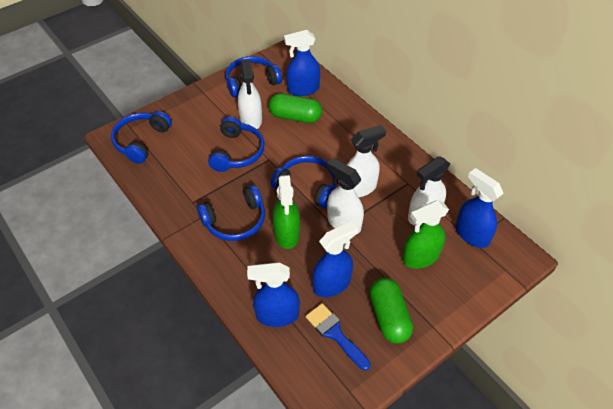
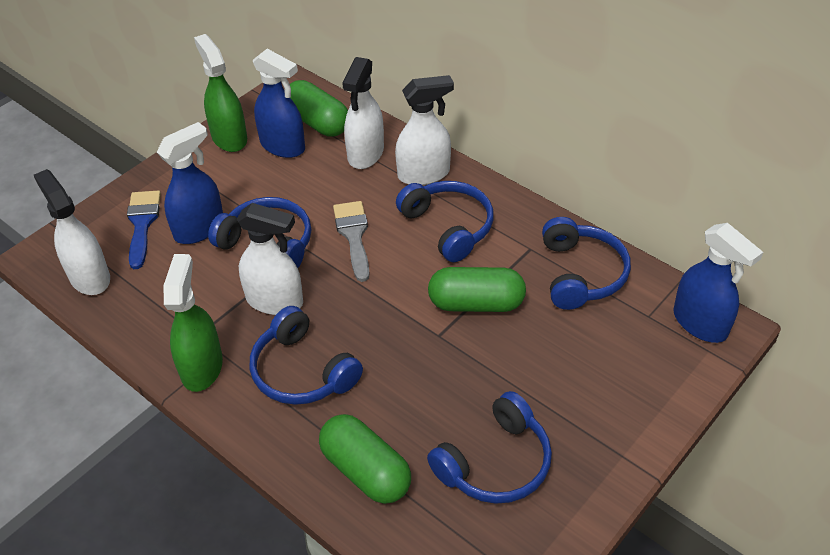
blue spray bottle: [247,262,300,327] [284,30,320,96] [312,221,358,297] [455,168,504,248] = 4 -> [157,122,223,244] [253,49,305,158] [673,223,763,343] = 3
green capsule: [269,93,322,123] [370,278,413,343] = 2 -> [290,80,348,137] [319,414,411,504] [428,267,526,312] = 3
grey brush: none = 0 -> [333,201,370,282] = 1

